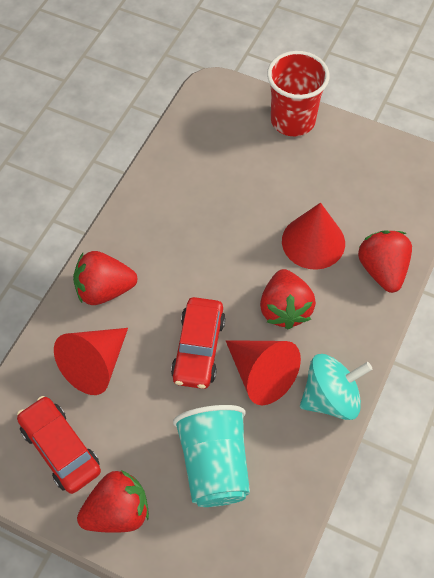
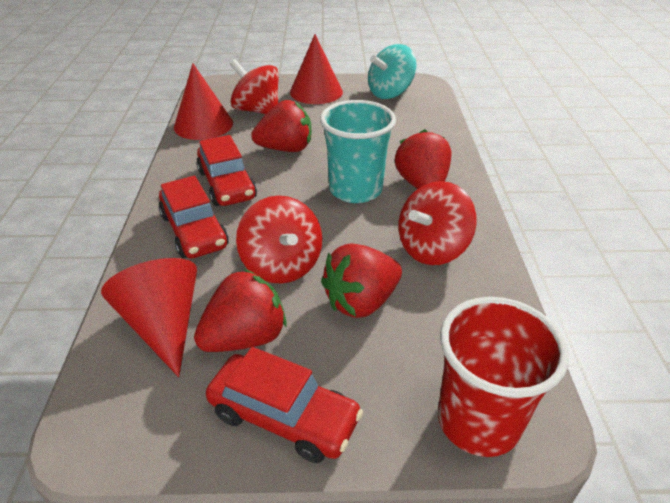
red car: [17,396,101,494] [171,297,225,389] = 2 -> [158,176,229,259] [196,135,257,206] [206,347,363,463] = 3
red spinning top: none = 0 -> [230,59,279,114] [236,195,322,283] [398,181,477,265] = 3

